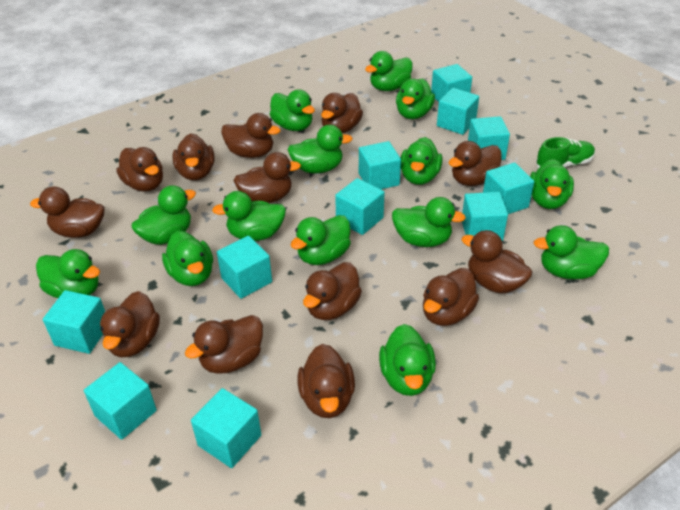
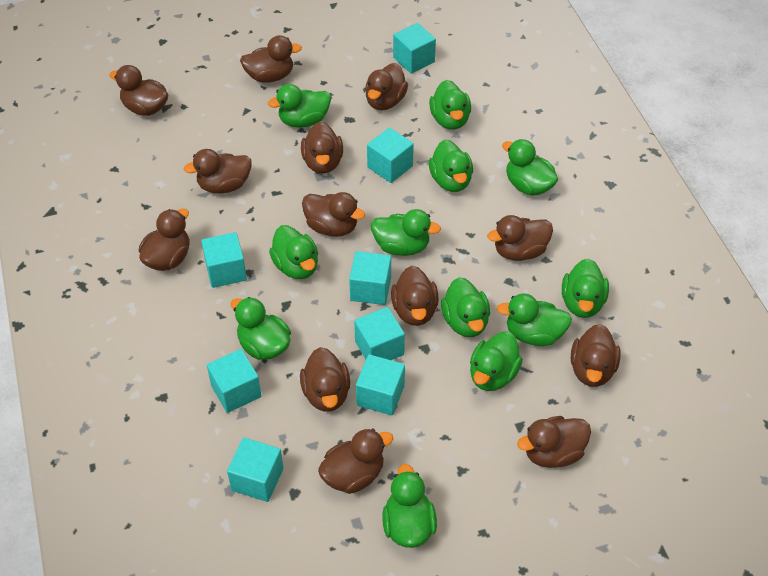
green duck: [36,249,100,298] [131,185,196,245] [162,231,213,286] [212,191,286,241] [270,89,315,131] [287,125,353,173] [291,215,351,265] [365,51,413,91] [379,324,436,396] [392,197,466,247] [396,79,435,119] [401,137,443,185] [530,159,574,209] [533,225,609,280] = 14 -> [231,297,291,360] [268,84,331,128] [269,225,318,279] [371,209,441,256] [382,464,437,548] [429,80,471,130] [429,140,473,192] [441,277,490,337] [470,331,523,391] [497,293,572,346] [502,139,558,196] [562,258,609,318] = 12
green shoe: [536,137,595,168] = 1 -> none = 0
turquoise cube: [43,290,105,354] [84,362,157,440] [191,388,261,468] [217,236,272,299] [335,178,385,235] [359,141,401,189] [431,64,472,102] [437,88,479,135] [462,192,508,241] [468,116,510,160] [483,163,534,214] = 11 -> [201,232,247,288] [207,349,261,413] [227,437,283,502] [349,251,391,305] [354,307,405,360] [356,354,405,415] [367,127,414,183] [393,23,436,74] = 8

